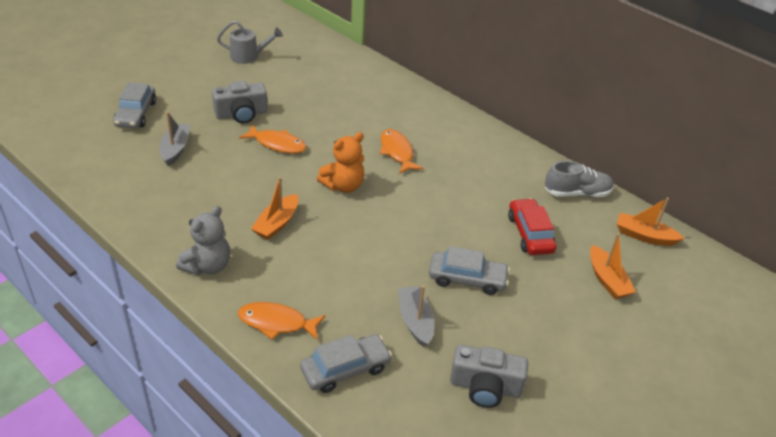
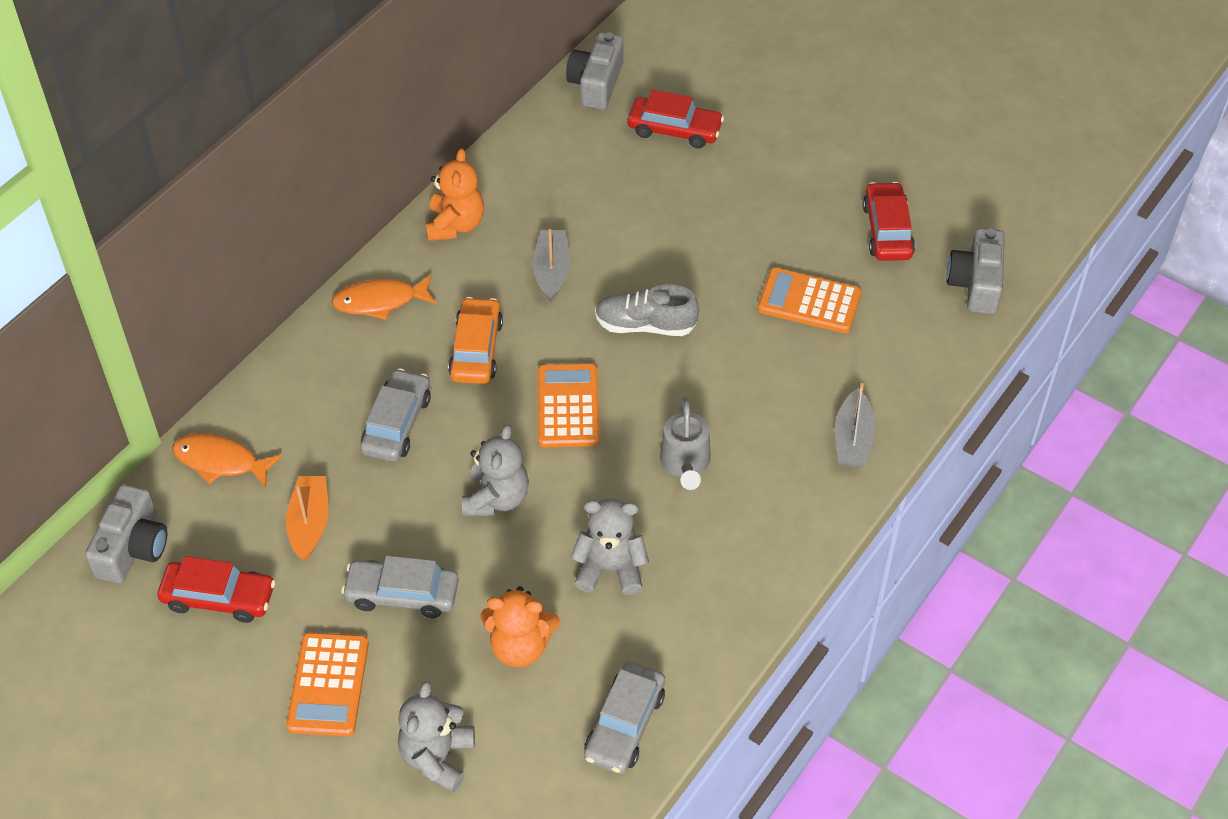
grey camera: [212,81,268,124] [450,345,528,408] = 2 -> [85,484,167,584] [566,32,624,110] [947,228,1005,314] = 3
grey teddy bear: [176,206,230,275] = 1 -> [398,681,475,792] [462,424,529,517] [571,498,649,595] = 3
orange boat: [251,177,298,240] [590,233,636,299] [617,198,684,246] = 3 -> [286,476,328,561] = 1
orange calculator: none = 0 -> [286,633,369,737] [538,364,599,447] [758,267,862,333] = 3
orange car: none = 0 -> [448,297,503,384] = 1
orange fish: [238,302,326,340] [239,125,306,153] [380,129,423,174] = 3 -> [172,433,282,488] [332,275,436,320] = 2
orange teddy bear: [317,132,364,193] = 1 -> [426,148,484,241] [480,586,560,667] = 2
red car: [508,198,557,255] = 1 -> [157,556,275,623] [628,90,724,148] [863,182,915,261] = 3

